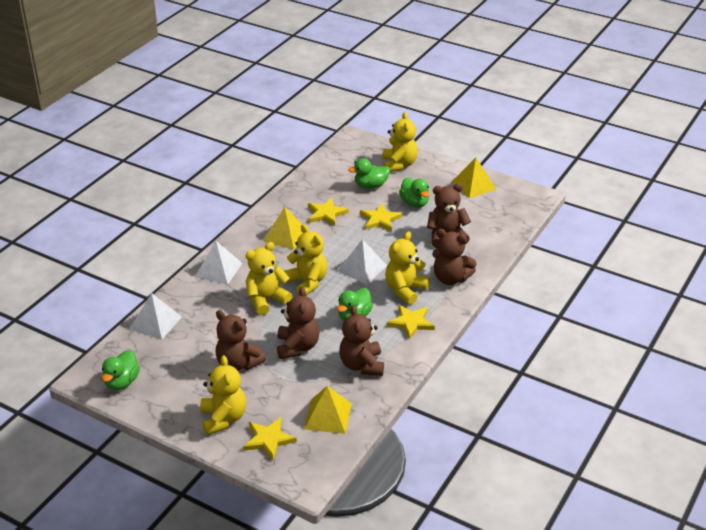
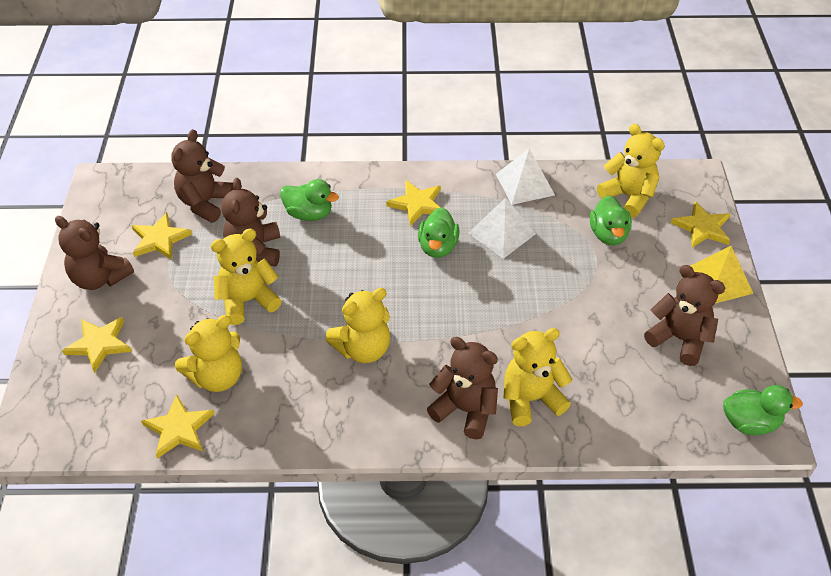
white pyramid: [130,293,182,340] [195,241,243,285] [338,239,387,284] = 3 -> [469,198,536,259] [496,149,555,205] = 2
yellow pyramid: [263,207,303,250] [304,386,352,434] [452,158,496,198] = 3 -> [691,246,753,303] = 1
yellow star: [243,417,297,460] [308,198,349,226] [360,203,402,231] [387,305,435,339] = 4 -> [62,317,132,373] [132,212,192,260] [141,394,214,459] [386,180,441,226] [671,201,730,248] = 5

